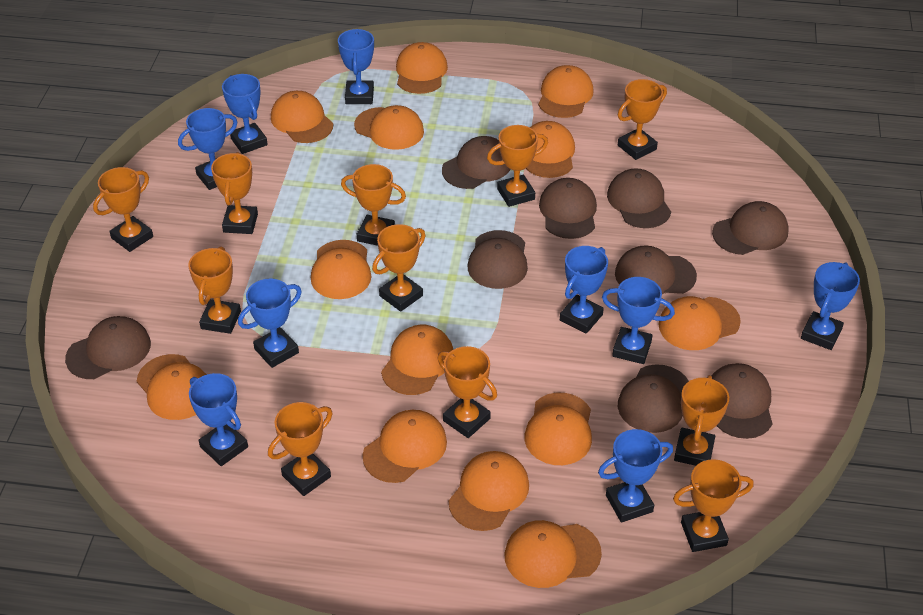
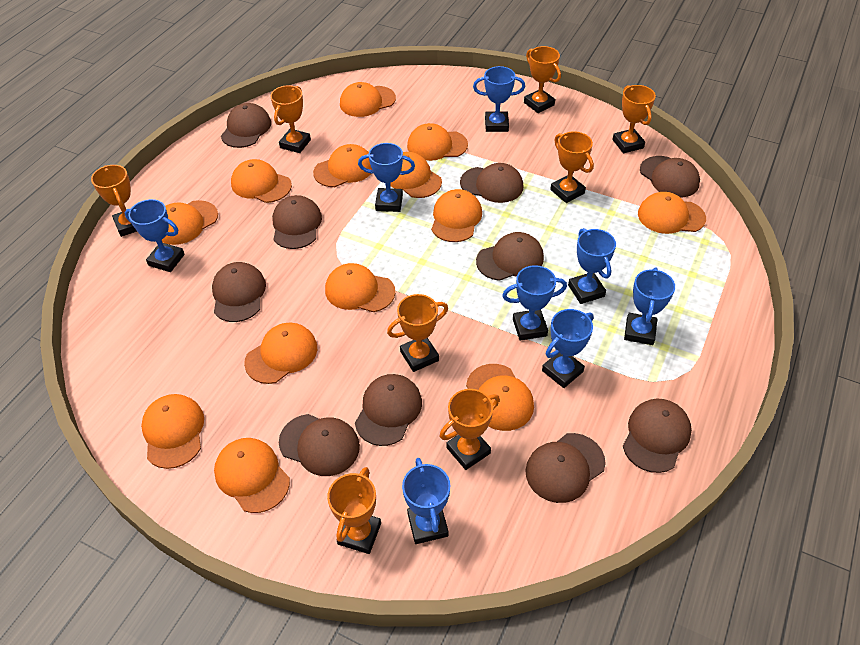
blue trophy: [178,108,237,190] [189,373,248,466] [222,74,268,154] [238,278,302,368] [338,29,374,104] [560,246,608,334] [598,429,673,522] [602,277,675,364] [801,262,860,350] = 9 -> [125,199,185,272] [358,143,415,212] [402,458,450,544] [473,66,525,132] [502,265,567,341] [542,309,594,388] [568,228,616,304] [624,267,675,345] = 8
brown cap: [65,316,151,379] [442,136,511,189] [468,230,528,289] [539,178,597,239] [607,168,671,228] [615,246,697,294] [618,364,689,433] [712,201,789,255] [712,363,772,439] = 9 -> [212,262,266,322] [221,103,271,148] [272,195,322,249] [279,414,360,476] [355,374,422,446] [460,163,523,203] [476,232,544,281] [526,433,606,503] [623,399,692,473] [640,156,700,198] = 10
orange trophy: [93,167,153,252] [188,246,241,334] [211,152,258,234] [268,402,333,496] [341,164,406,246] [372,224,426,312] [437,346,497,438] [487,125,548,207] [617,79,667,160] [673,459,754,552] [674,375,729,466] = 11 -> [91,165,137,237] [270,85,311,153] [327,467,381,554] [387,294,448,372] [440,389,500,470] [524,46,561,113] [550,131,594,203] [612,85,656,153] = 8

